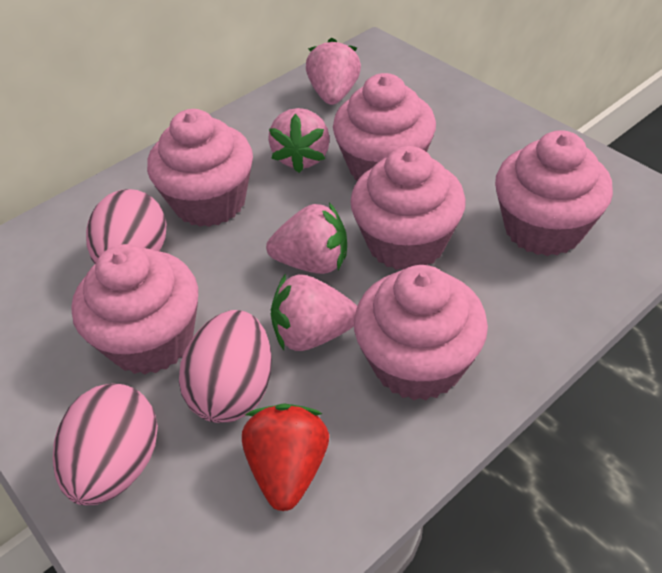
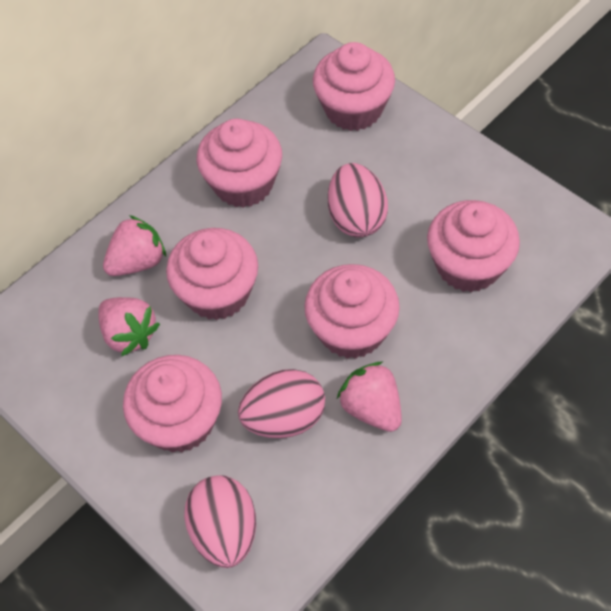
pink strawberry: [266,202,347,274] [268,108,330,173] [271,274,357,351] [306,38,361,105] = 4 -> [98,297,160,357] [103,215,166,276] [337,362,402,432] = 3
red strawberry: [242,404,329,511] = 1 -> none = 0

